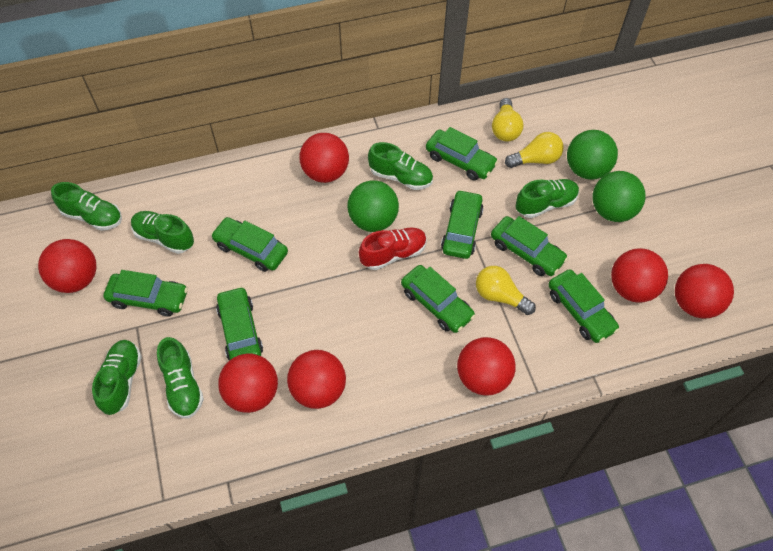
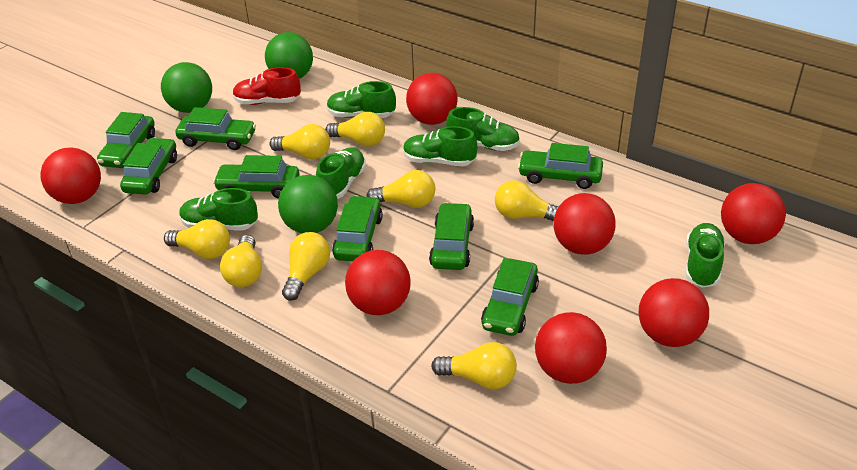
yellow light bulb: [476,266,536,315] [492,98,523,141] [505,132,563,168] = 3 -> [164,219,230,259] [220,235,262,287] [269,124,330,159] [282,232,330,301] [325,112,385,146] [366,170,435,208] [431,342,517,389] [495,180,558,221] = 8

